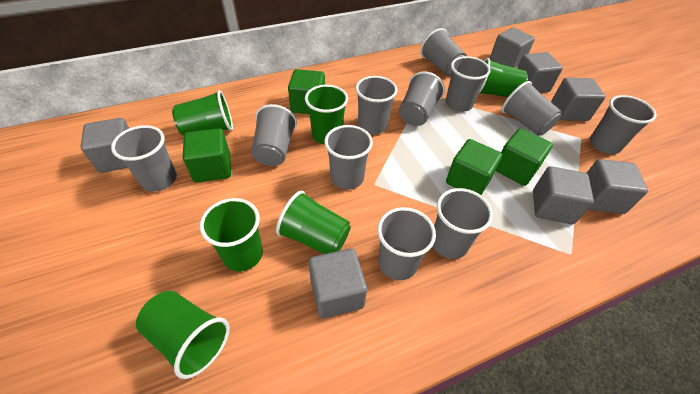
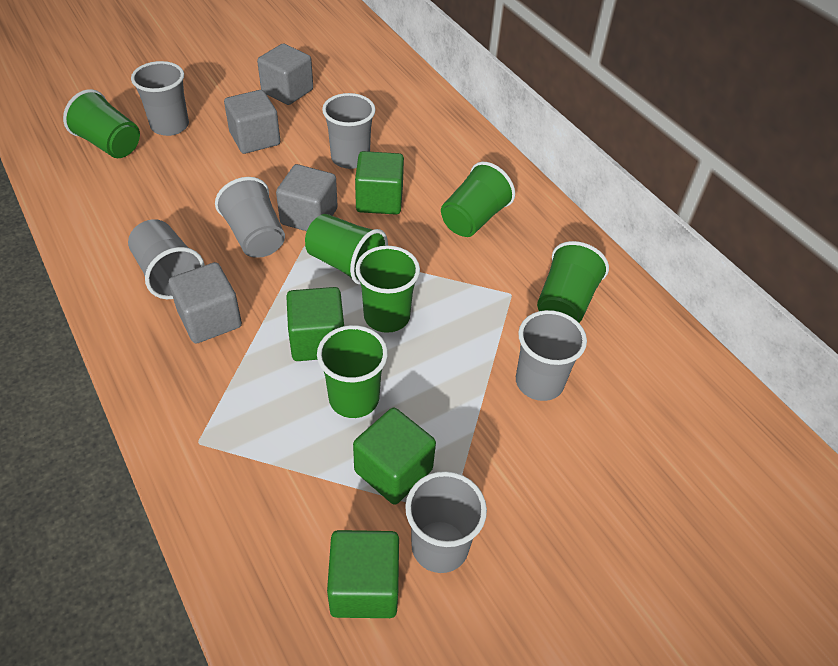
grey cube: [80,118,129,173] [308,248,367,319] [490,28,535,68] [518,52,563,93] [533,166,594,224] [551,78,606,121] [587,159,648,214] = 7 -> [169,262,242,344] [224,90,280,154] [257,43,313,105] [276,164,338,231] = 4
grey cup: [111,125,177,192] [251,104,297,166] [324,125,373,190] [355,76,397,134] [377,207,436,280] [399,71,445,126] [420,28,467,76] [433,188,493,259] [445,56,490,112] [502,81,562,135] [590,95,657,154] = 11 -> [128,219,205,299] [131,61,189,136] [215,177,285,258] [322,93,376,169] [405,471,487,573] [516,310,587,401] = 6

